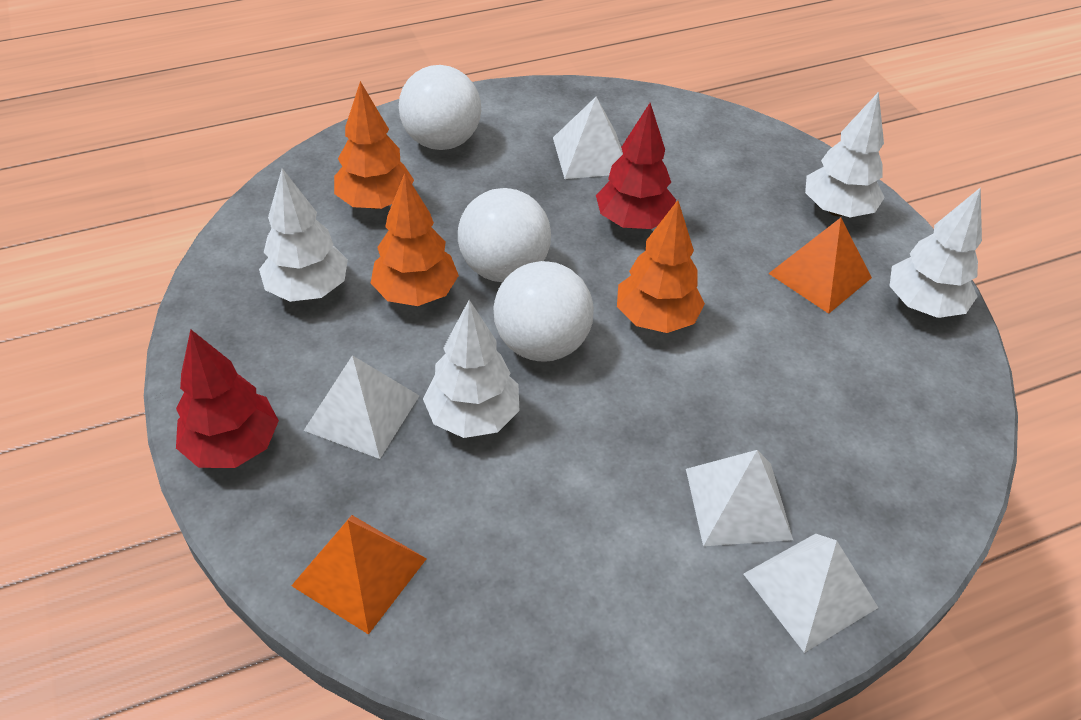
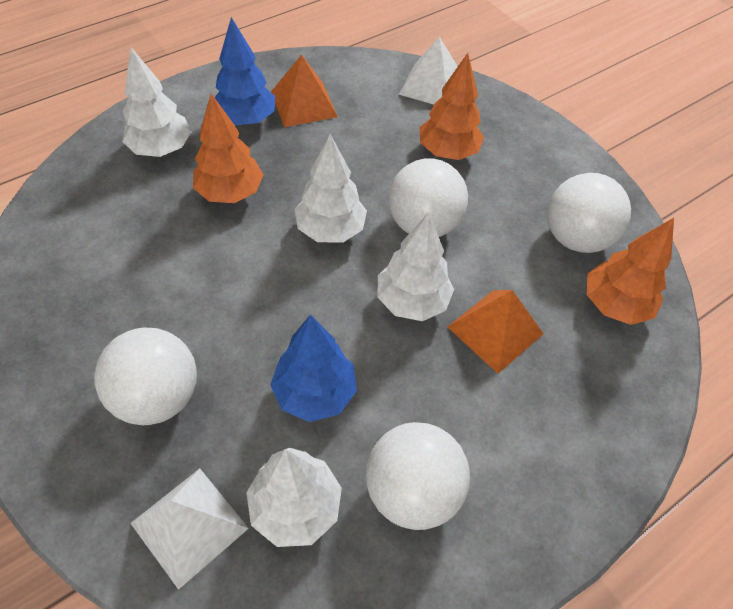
blue tree: none = 0 -> [215,17,275,125] [270,315,357,422] = 2
red tree: [176,329,279,468] [596,103,676,229] = 2 -> none = 0
white ball: [399,65,481,150] [458,188,551,282] [493,261,594,361] = 3 -> [94,328,197,425] [366,422,470,530] [389,158,468,237] [547,173,631,253] = 4
white pyramid: [304,355,420,459] [553,97,623,179] [686,450,793,546] [744,534,878,653] = 4 -> [130,468,249,590] [399,37,458,104] = 2

